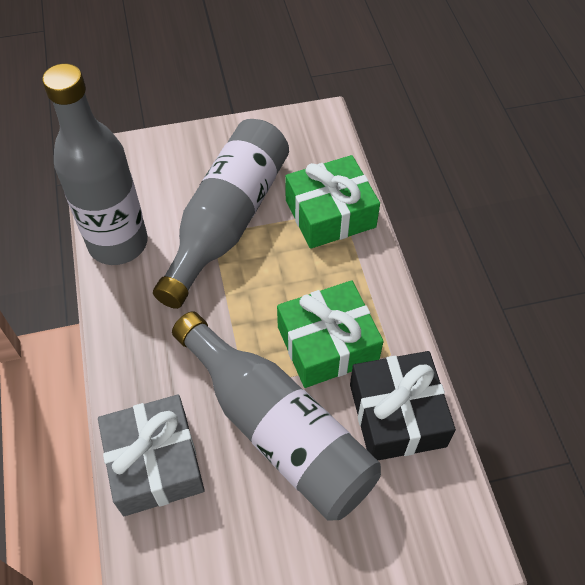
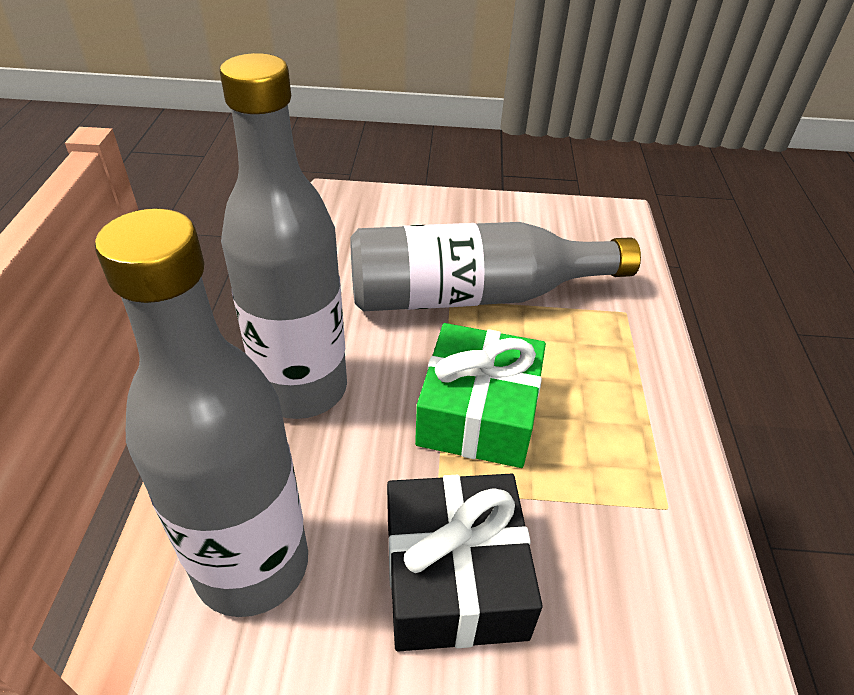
green gift: [277,280,384,388] [285,155,380,249] = 2 -> [415,323,546,468] = 1
grey gift: [98,395,205,516] = 1 -> none = 0

